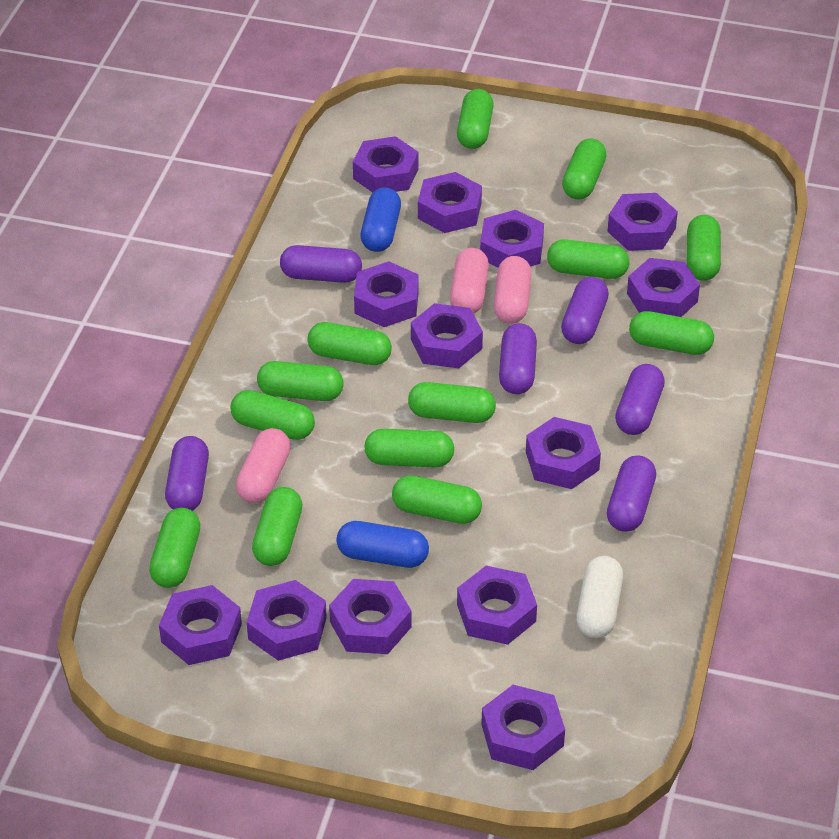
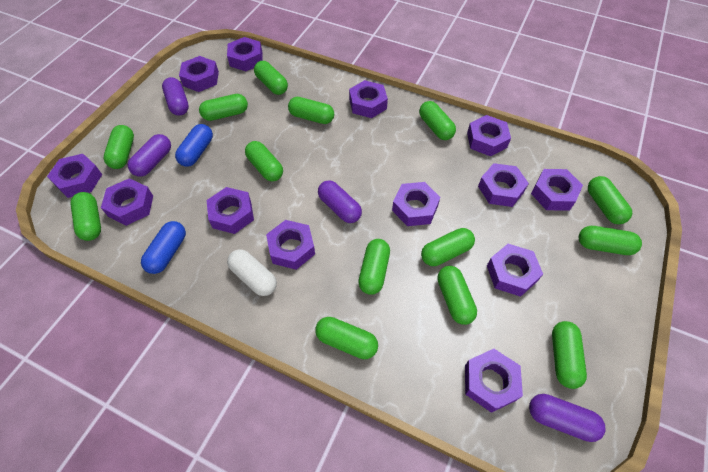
green capsule: [149,508,201,588] [231,390,315,440] [252,487,302,566] [257,361,343,401] [307,322,392,365] [364,429,454,467] [392,475,482,524] [408,382,496,423] [457,89,494,149] [547,239,629,279] [562,138,607,200] [629,311,714,355] [687,215,721,281] = 13 -> [71,192,101,241] [104,125,134,169] [199,94,248,121] [245,141,283,181] [254,61,288,95] [288,97,334,124] [315,317,378,359] [358,239,390,295] [419,101,456,140] [421,228,475,266] [437,266,477,325] [552,321,587,389] [579,226,642,255] [588,176,632,224] = 14
pink capsule: [236,428,291,503] [450,248,489,314] [494,256,531,324] = 3 -> none = 0
purple capsule: [165,436,209,511] [280,245,362,283] [499,323,537,394] [561,277,609,344] [607,456,656,532] [615,364,665,435] = 6 -> [128,134,171,177] [162,77,189,116] [318,180,362,223] [529,394,605,442] = 4

